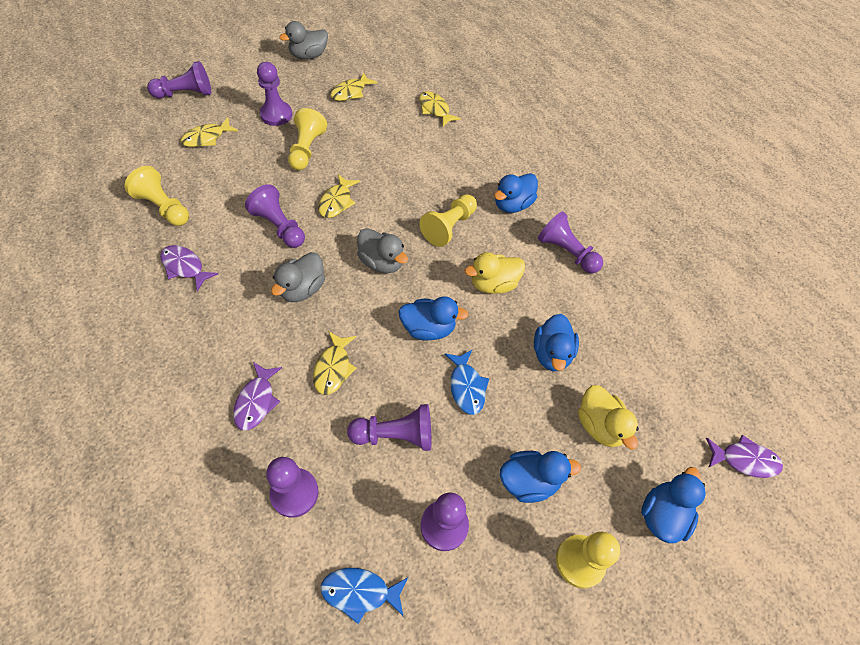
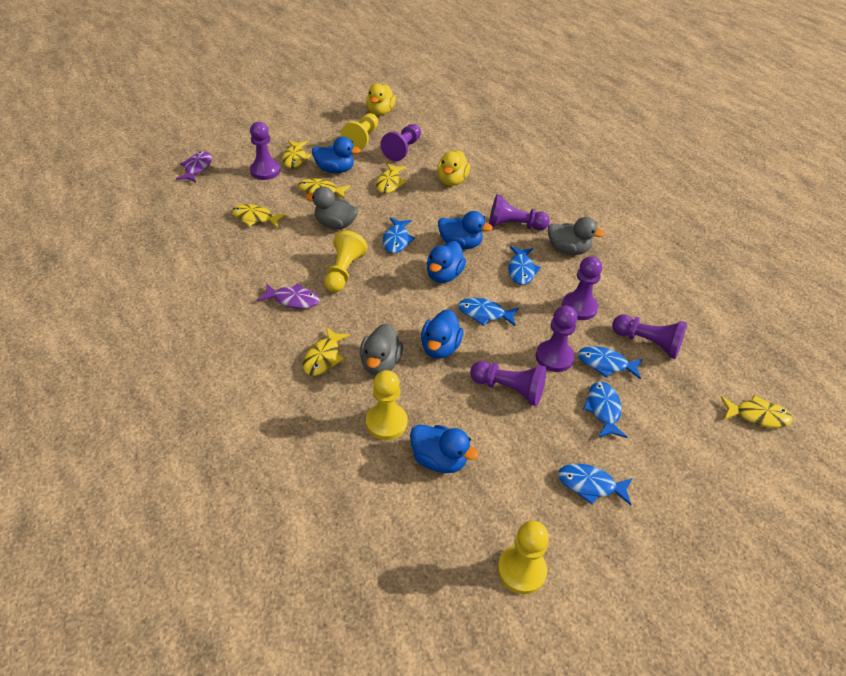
blue fish: [321,568,408,624] [445,349,489,415] = 2 -> [382,217,415,253] [458,298,519,326] [508,246,541,285] [558,464,633,505] [578,346,643,380] [583,381,627,438] = 6
purple fish: [160,245,218,291] [233,362,282,431] [706,435,783,478] = 3 -> [176,151,212,182] [257,283,320,309] = 2
yellow fish: [180,118,238,147] [313,332,357,395] [318,174,360,218] [331,72,378,101] [419,91,461,127] = 5 -> [232,204,287,228] [282,140,311,168] [298,178,350,199] [303,327,350,376] [376,163,406,194] [721,395,793,428] = 6

